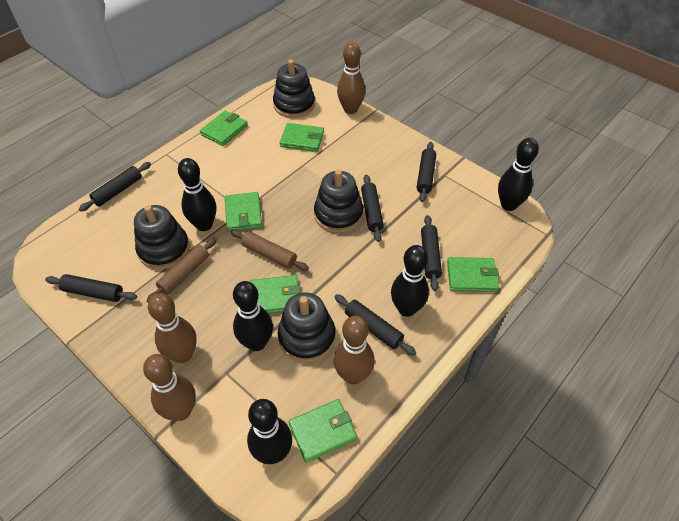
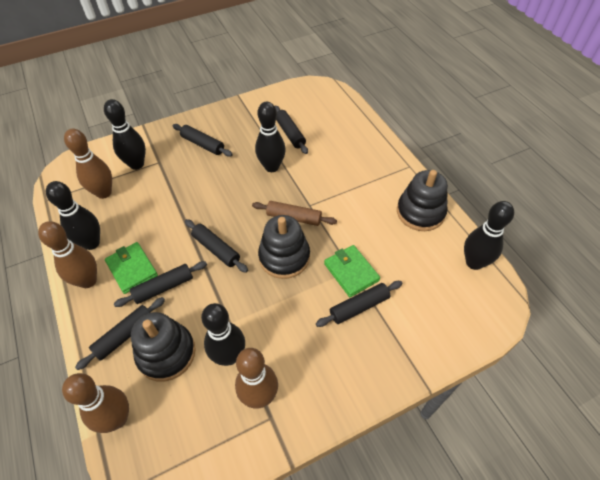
black stacking toy: [134,205,190,270] [273,59,315,118] [278,292,336,362] [314,169,363,233] = 4 -> [131,312,196,382] [258,215,310,279] [397,170,448,231] = 3
brown rolling pin: [146,238,217,303] [230,229,309,271] = 2 -> [252,201,337,226] = 1
green wallet: [200,111,248,146] [225,192,262,231] [250,275,301,313] [280,123,324,152] [289,399,357,463] [447,257,499,292] = 6 -> [105,242,158,294] [324,245,380,297] = 2

